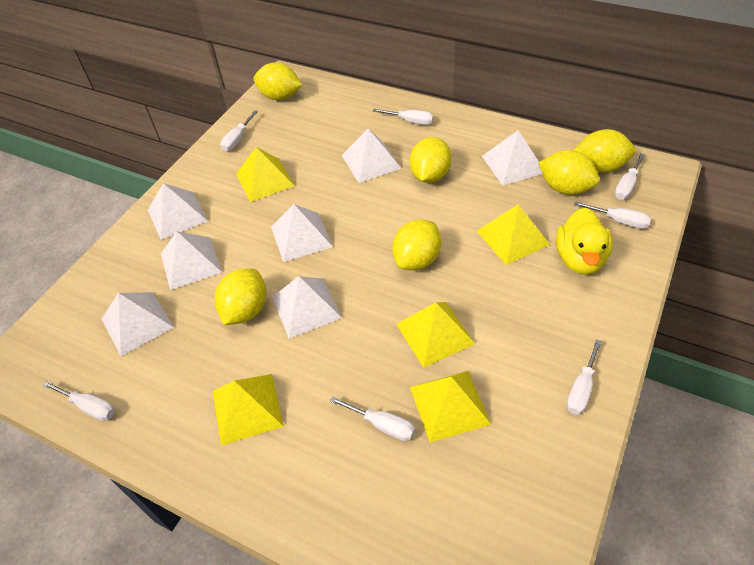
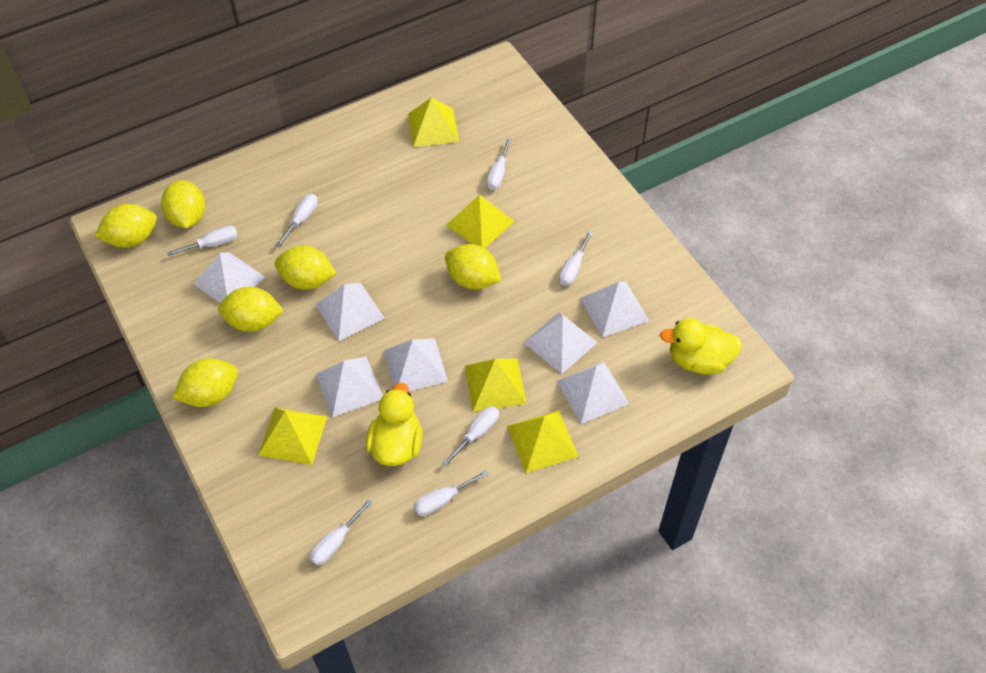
yellow duck: [556,208,613,275] = 1 -> [366,383,423,466] [660,318,742,375] = 2

